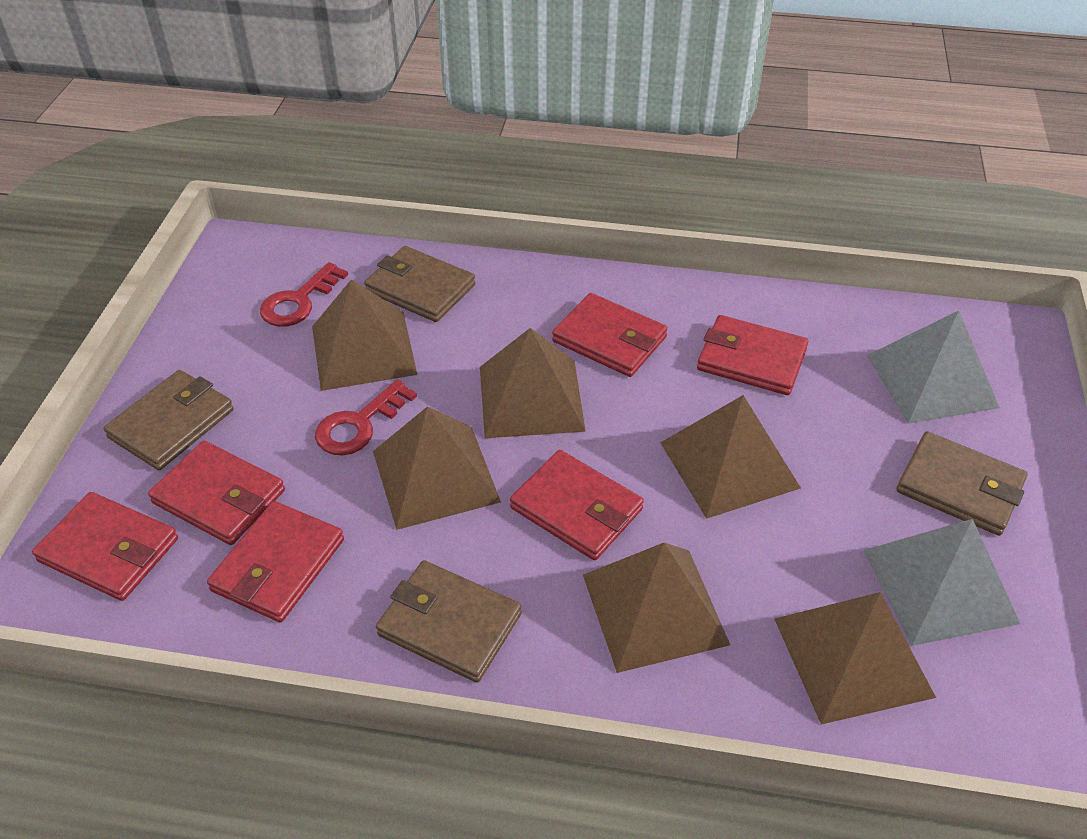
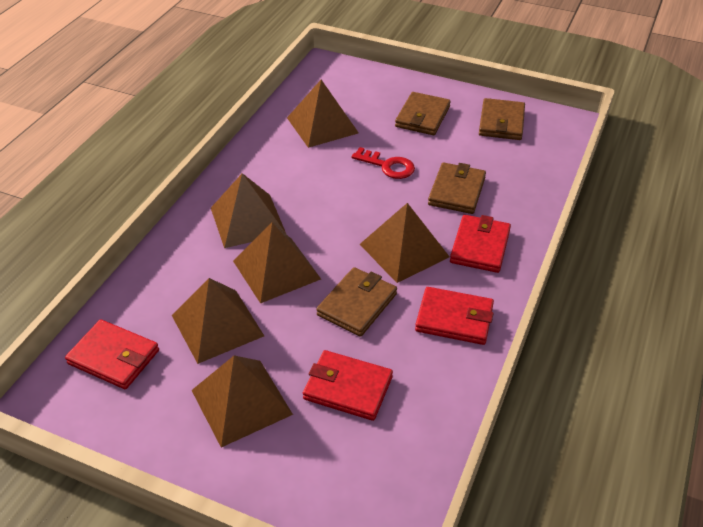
grey pyramid: [863,519,1020,646] [867,310,1000,424] = 2 -> none = 0
red key: [260,262,348,327] [315,380,417,456] = 2 -> [351,147,415,179] = 1
red wallet: [32,492,178,601] [148,441,285,545] [207,501,344,622] [510,450,644,560] [552,293,668,377] [697,315,809,395] = 6 -> [65,319,159,389] [303,350,393,421] [415,287,494,345] [450,215,511,273] = 4

